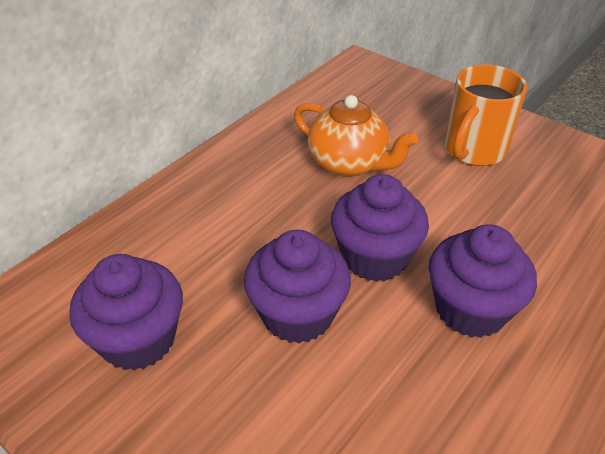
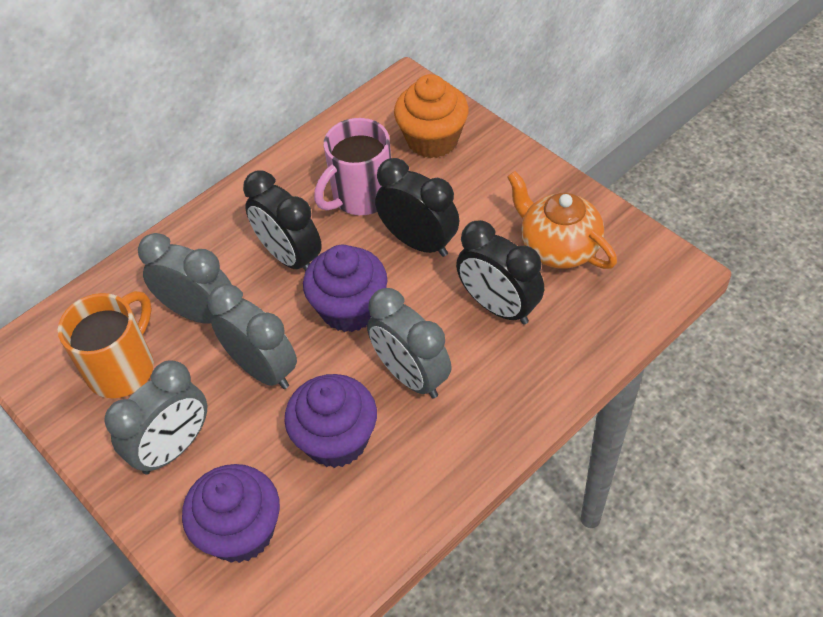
black clock: none = 0 -> [243,171,322,271] [375,158,459,257] [456,220,544,325] = 3
grey clock: none = 0 -> [104,360,207,475] [138,233,232,324] [208,284,297,389] [367,288,452,399] = 4
orange cupcake: none = 0 -> [394,74,469,158] = 1
pink mug: none = 0 -> [314,118,391,215] = 1
purple cupcake: [69,254,183,371] [244,230,351,344] [331,174,429,282] [428,224,537,338] = 4 -> [182,464,280,563] [284,374,377,468] [303,245,387,332] = 3

